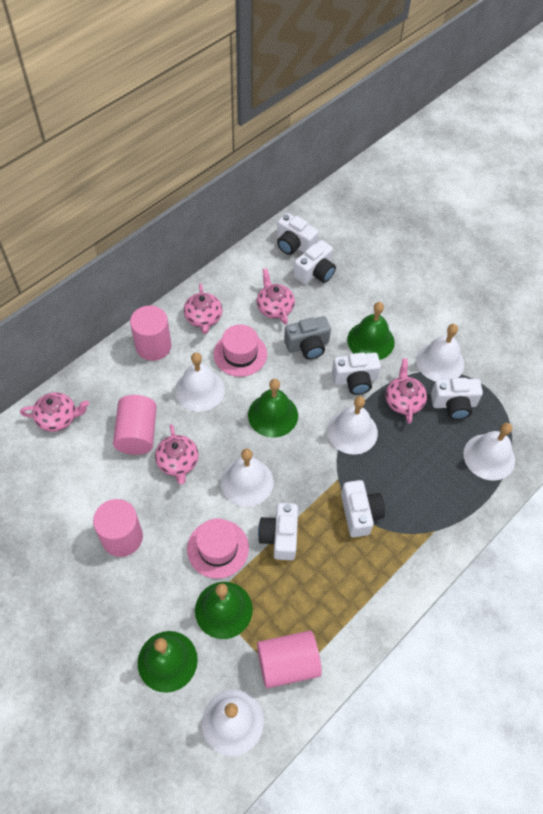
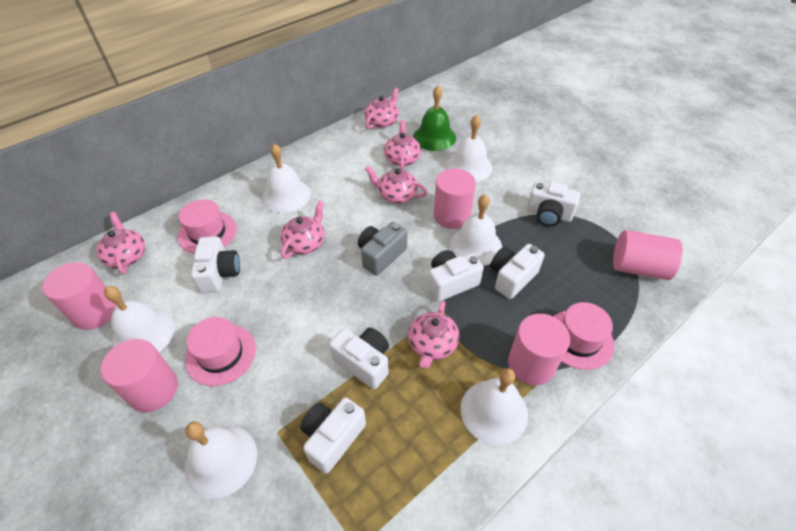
green bell: [138,631,198,693] [195,582,253,639] [248,379,298,438] [347,302,395,360] = 4 -> [413,86,456,151] = 1
pink cylinder: [93,499,143,557] [113,395,157,455] [130,305,171,361] [257,631,322,688] = 4 -> [42,262,117,330] [101,339,178,412] [434,168,476,229] [508,314,570,385] [613,230,683,280] = 5
pink hat: [187,518,249,579] [214,324,267,377] = 2 -> [178,199,237,254] [185,317,256,386] [553,302,614,370] = 3
pink teapot: [20,392,89,432] [155,424,199,484] [184,284,222,334] [257,268,295,325] [386,359,427,424] = 5 -> [96,212,145,275] [281,200,325,259] [364,88,399,129] [365,166,428,204] [384,120,421,170] [408,301,459,369] = 6

